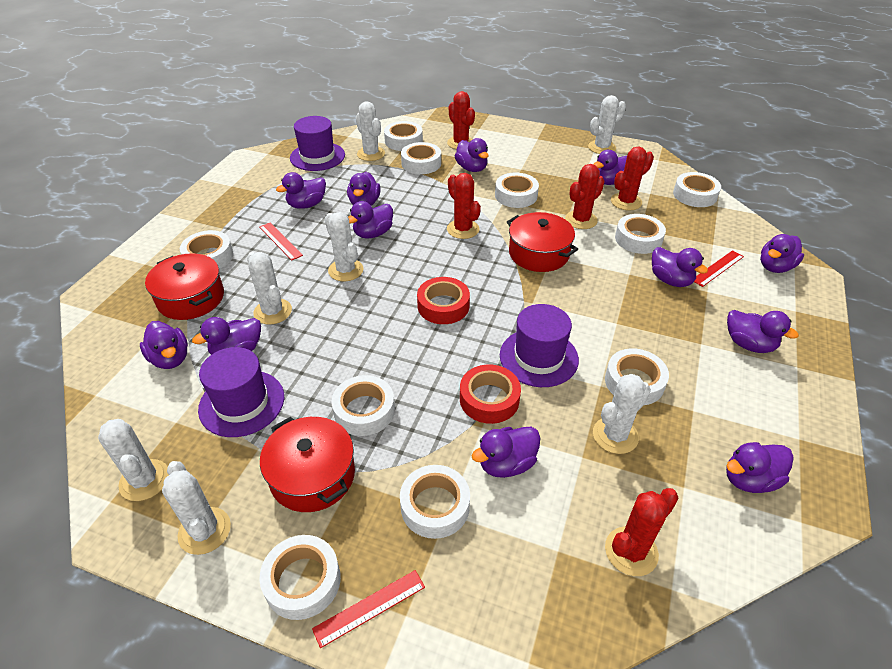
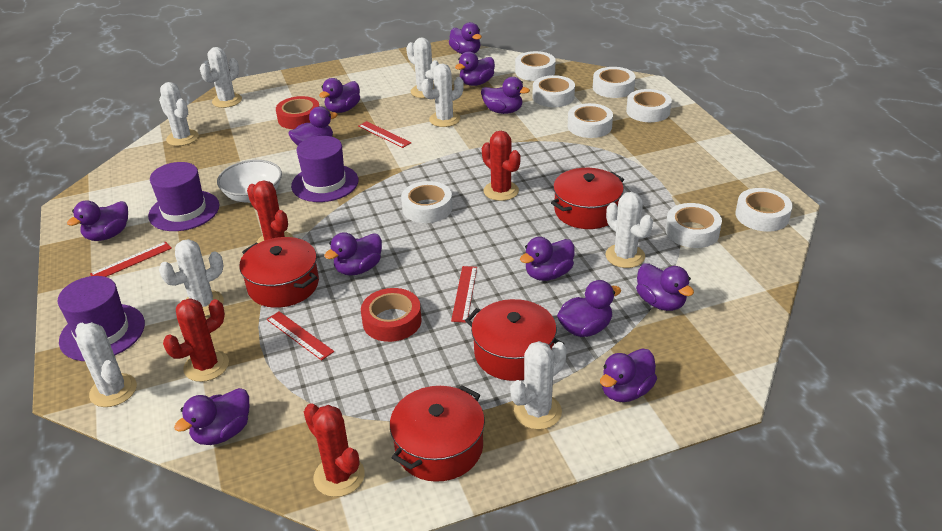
red cactus: [447,91,475,149] [447,173,481,239] [565,164,605,229] [605,488,678,576] [611,147,654,210] = 5 -> [163,298,229,382] [247,181,293,243] [304,403,365,497] [482,131,521,201] = 4
red pot: [145,253,224,320] [260,417,355,512] [507,212,578,272] = 3 -> [240,237,319,308] [390,385,485,482] [465,299,564,381] [551,168,624,229] = 4
red ruler: [259,222,303,261] [312,570,425,648] [694,250,744,287] = 3 -> [90,241,172,277] [267,311,334,361] [358,121,411,148] [451,266,477,323] = 4
white bowl: none = 0 -> [217,160,282,203] = 1
white cactus: [98,419,169,501] [162,461,231,555] [247,252,292,325] [325,212,364,281] [356,101,385,161] [588,95,626,154] [593,374,651,454] = 7 -> [75,322,137,407] [159,82,199,146] [159,239,224,317] [200,47,242,108] [406,37,439,98] [422,64,464,127] [510,341,567,430] [605,192,653,268] = 8
white tape: [180,230,233,269] [259,535,341,620] [331,375,395,436] [384,121,423,151] [400,465,470,539] [401,142,441,174] [495,173,539,208] [605,348,669,405] [615,214,666,254] [673,172,721,207] = 10 -> [401,181,452,223] [515,51,556,81] [533,75,575,107] [568,103,613,138] [593,67,635,98] [626,89,672,122] [665,203,722,248] [736,188,793,231] = 8

